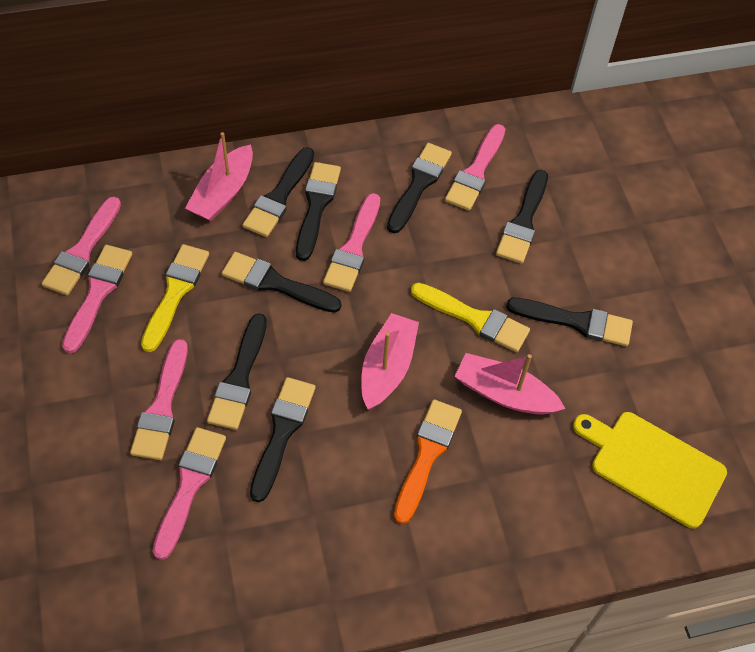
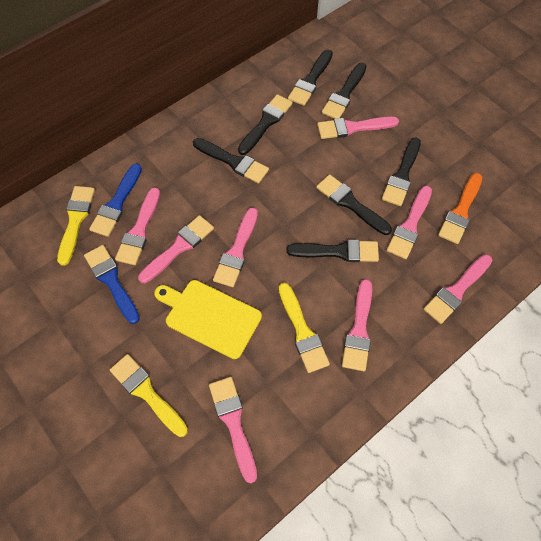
black brush: [207,313,267,430] [222,252,341,313] [243,147,314,237] [250,377,316,502] [296,162,341,261] [387,143,452,233] [496,170,548,264] [506,298,633,346] = 8 -> [193,138,269,184] [238,94,293,155] [286,240,379,262] [288,49,333,106] [316,174,392,235] [322,63,366,119] [382,137,421,206] = 7
blue brush: none = 0 -> [84,245,140,324] [89,163,142,237] = 2
pink boat: [185,132,253,221] [361,313,419,409] [454,353,565,415] = 3 -> none = 0
pink brush: [42,197,121,295] [62,245,132,354] [130,339,188,460] [153,427,226,560] [323,193,380,292] [445,124,505,211] = 6 -> [115,187,160,265] [138,215,214,283] [209,377,257,484] [213,207,258,287] [317,116,399,139] [342,279,372,371] [387,186,432,259] [424,254,492,324] = 8
yellow brush: [141,244,209,352] [411,283,530,352] = 2 -> [57,186,95,266] [110,354,188,437] [279,283,330,373] = 3

